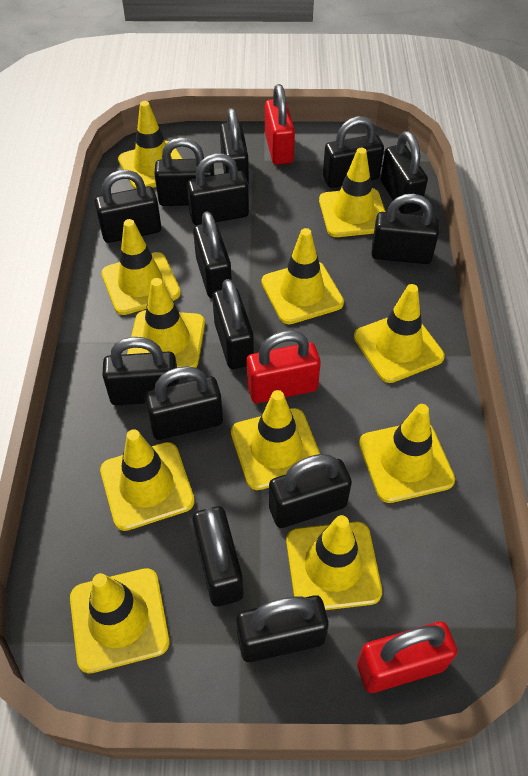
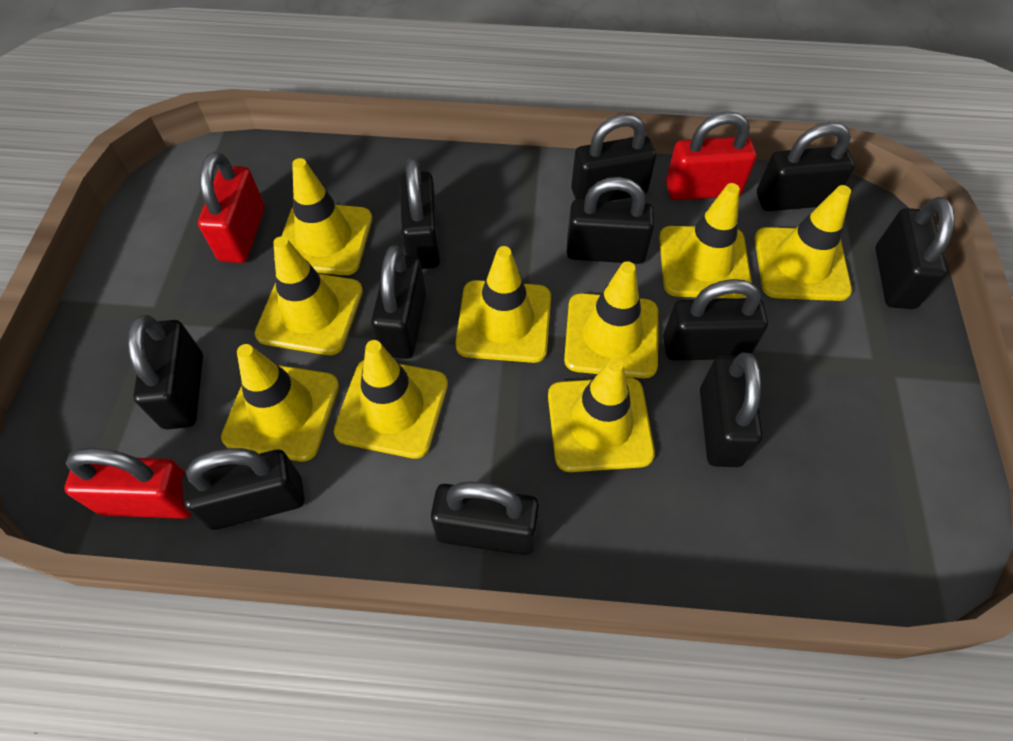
black padlock: [94,170,161,243] [102,337,179,406] [144,366,223,440] [154,138,215,206] [187,154,249,225] [192,506,243,607] [193,211,232,299] [212,279,254,369] [220,108,249,185] [236,595,329,662] [269,454,352,528] [323,116,384,188] [371,194,439,264] [381,131,428,214] = 14 -> [128,315,203,430] [182,448,305,530] [371,245,426,359] [400,158,440,269] [431,482,539,555] [567,177,655,264] [571,114,656,201] [663,279,768,361] [700,353,763,467] [757,122,855,211] [875,197,955,309] = 11
yellow traffic cone: [70,568,169,673] [100,429,195,531] [101,219,181,315] [118,101,182,189] [127,278,205,368] [231,390,320,490] [261,228,344,324] [286,515,382,610] [319,148,386,237] [354,284,445,383] [359,404,455,503] = 11 -> [221,344,339,461] [255,236,363,355] [274,158,372,275] [334,340,448,459] [456,246,551,363] [548,358,655,472] [564,261,658,378] [659,183,752,298] [755,185,852,301] = 9

